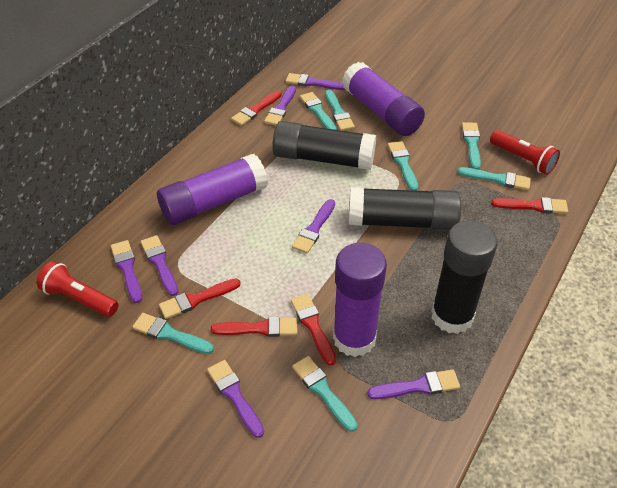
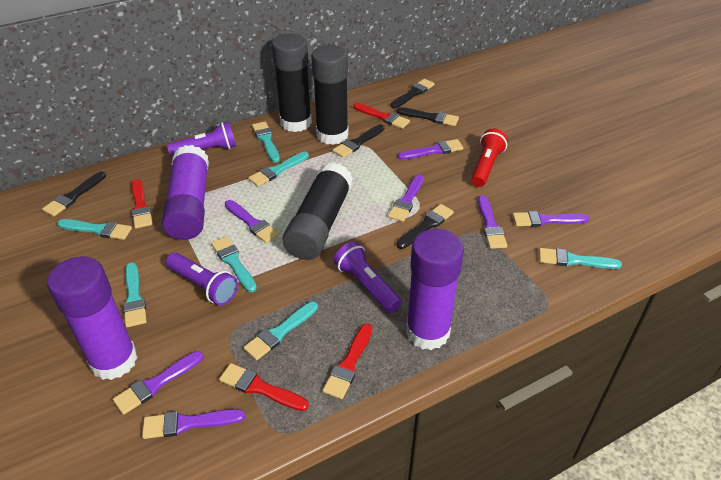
black brush: none = 0 -> [42,172,106,216] [333,124,384,158] [390,79,435,108] [396,107,459,126] [397,204,454,249] = 5
purple flashlight: none = 0 -> [166,253,238,305] [167,122,236,157] [334,241,402,313] = 3
red brush: [159,278,241,319] [211,317,298,337] [231,91,282,126] [291,294,336,366] [491,197,568,214] = 5 -> [131,179,153,229] [219,363,309,411] [323,323,372,399] [353,103,410,129] = 4
red flashlight: [37,261,119,317] [490,130,560,175] = 2 -> [471,128,508,187] = 1

